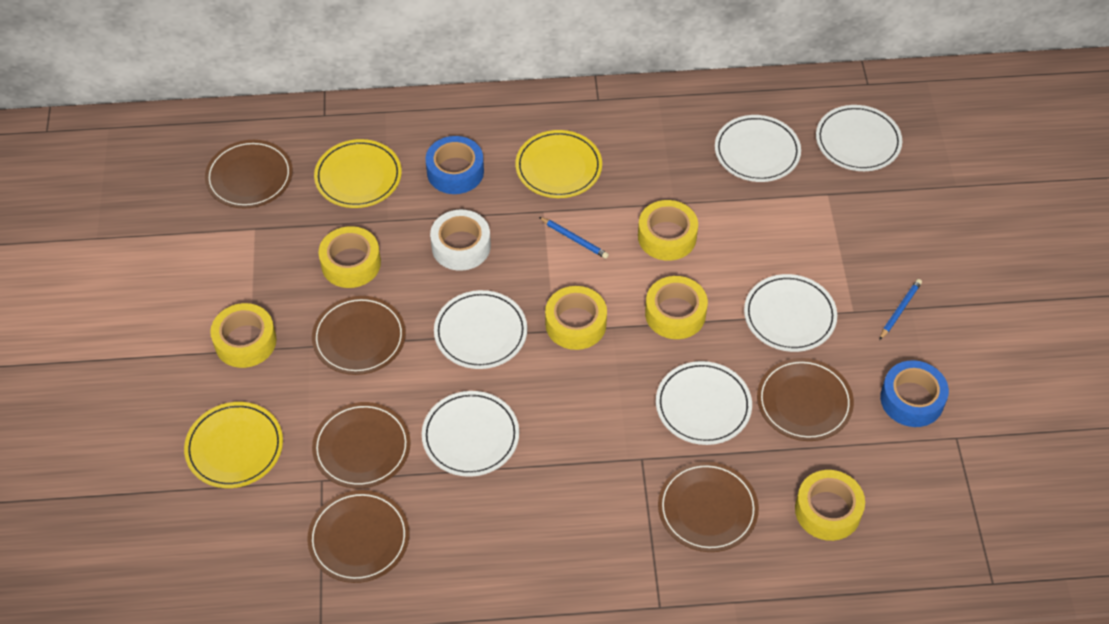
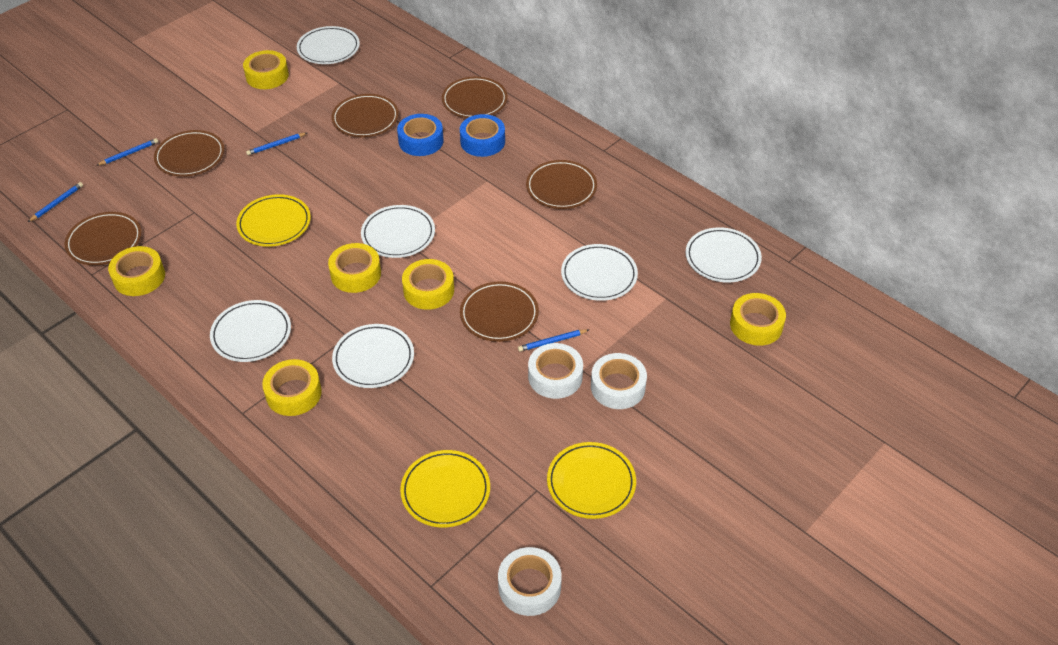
blue pencil: [539,217,609,259] [879,279,922,340] = 2 -> [28,182,83,222] [96,138,158,166] [246,133,307,155] [518,329,589,352] = 4
white tape: [430,210,491,271] = 1 -> [498,547,562,616] [528,343,583,399] [591,353,647,409] = 3

